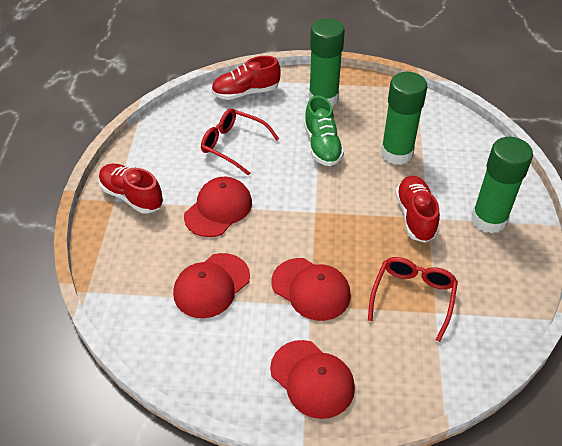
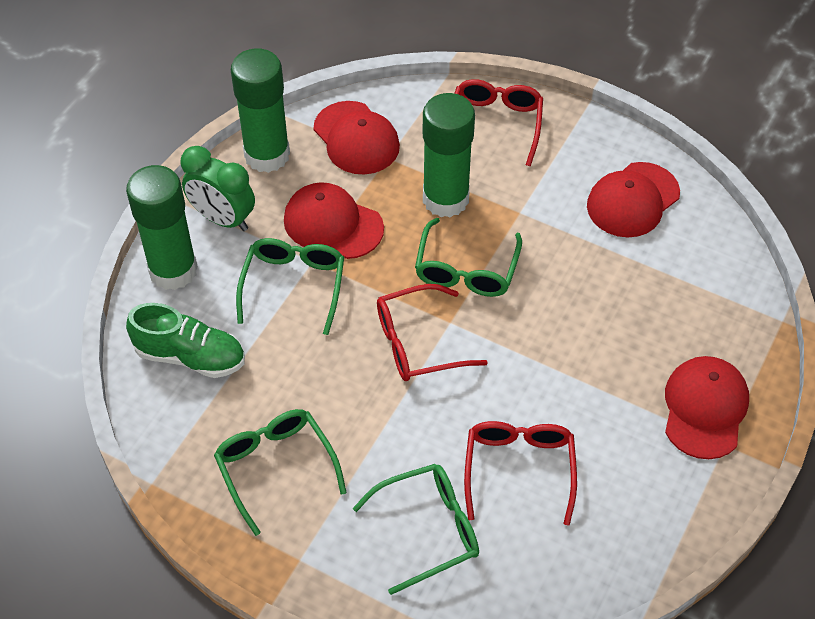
green clock: none = 0 -> [181,146,255,231] = 1
green glasses: none = 0 -> [214,409,347,536] [236,238,344,335] [353,464,479,595] [415,218,522,297] = 4
red glasses: [201,108,279,176] [368,257,458,342] = 2 -> [377,284,488,381] [454,79,543,166] [464,421,577,525] = 3
red shoe: [98,163,163,213] [211,56,281,100] [395,176,440,243] = 3 -> none = 0

